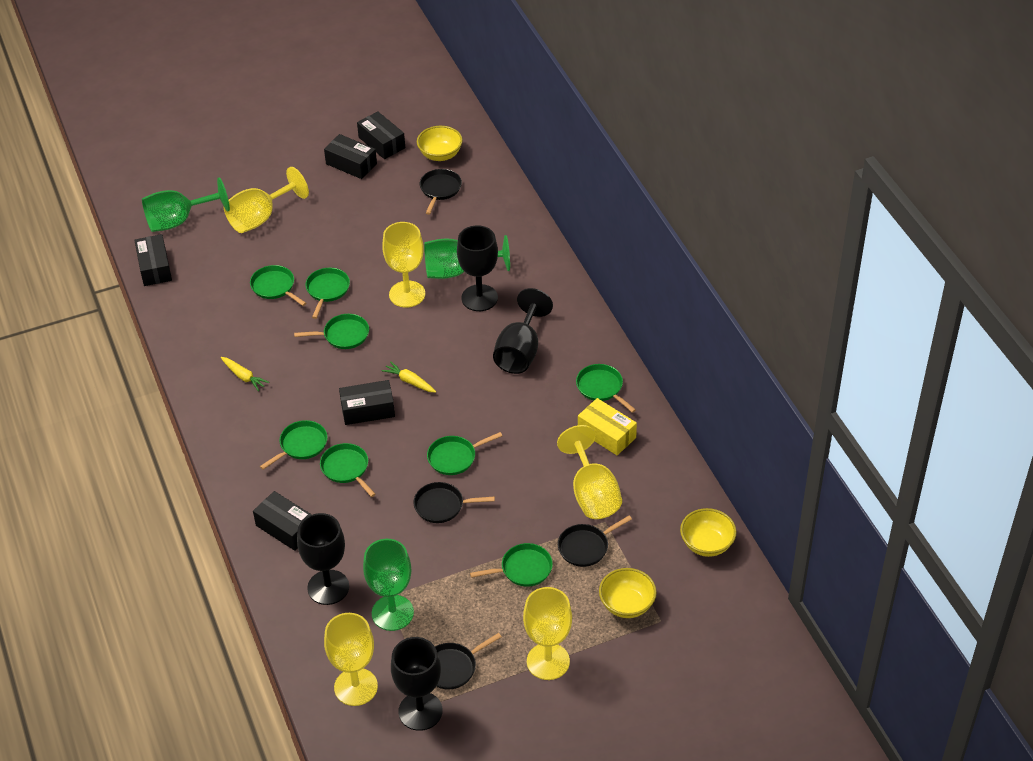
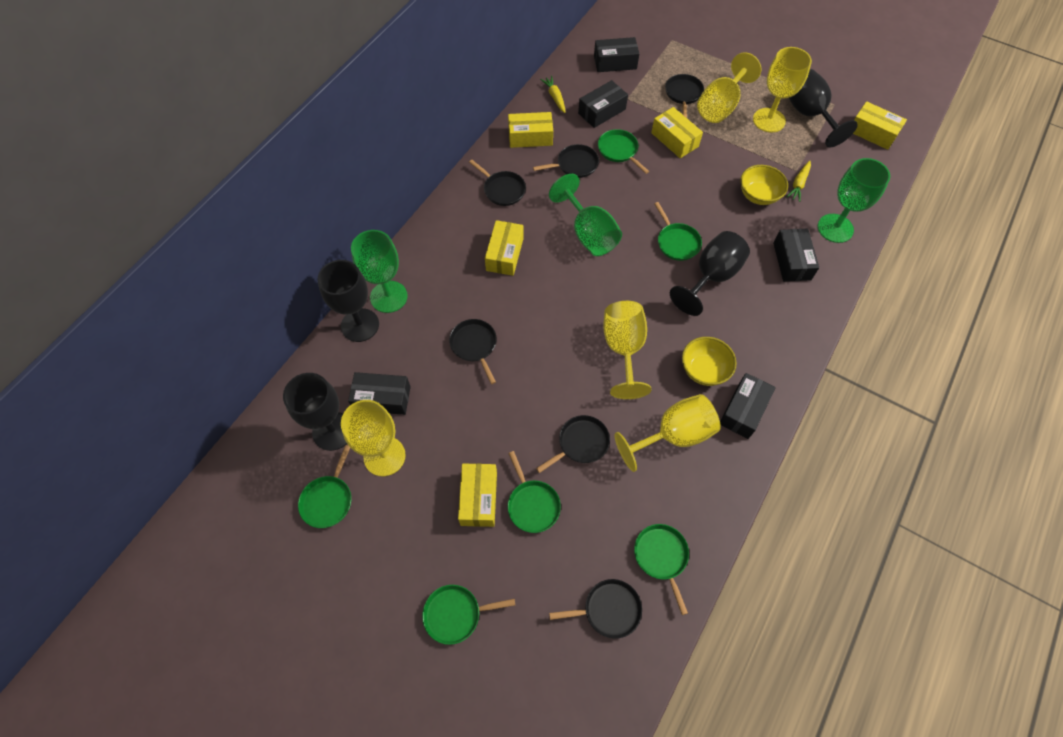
black pan: [413,482,495,523] [420,169,462,215] [435,633,502,689] [558,516,632,567] = 4 -> [449,319,497,384] [469,159,526,206] [533,144,599,178] [536,415,610,473] [549,579,642,639] [665,74,704,118] = 6
green pan: [250,265,306,306] [260,420,328,470] [294,314,369,349] [305,268,350,319] [320,443,376,497] [427,432,502,475] [470,543,553,587] [576,364,636,413] = 8 -> [298,445,351,528] [422,585,515,645] [508,451,561,533] [598,129,649,174] [634,524,689,615] [654,202,702,261] = 6
yellow bowl: [417,126,463,161] [599,568,657,618] [680,508,737,557] = 3 -> [682,337,737,386] [740,165,788,205] = 2
yellow box: [578,398,637,455] = 1 -> [458,464,497,527] [485,220,524,276] [508,112,553,148] [651,107,703,158] [853,101,907,150] = 5

